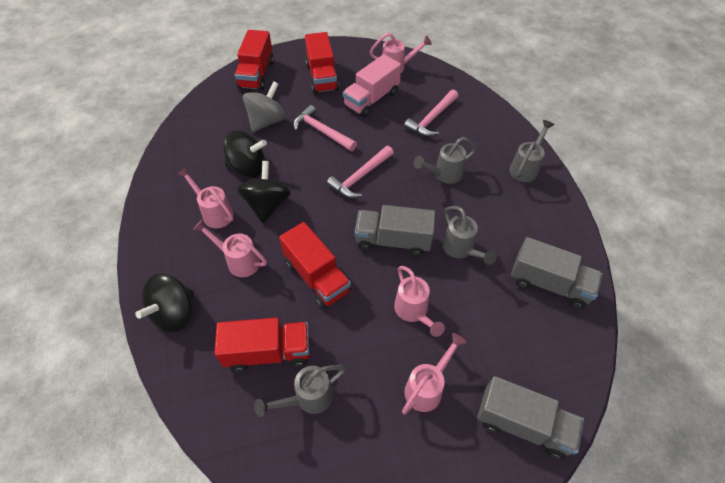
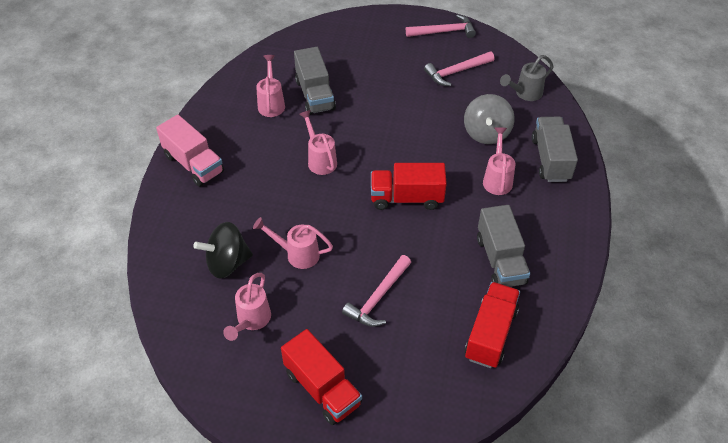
black spinning top: [135,274,194,332] [224,130,267,178] [237,161,291,223] = 3 -> [193,222,253,279] = 1
grey watering can: [254,365,346,417] [413,137,476,184] [442,206,497,265] [509,120,554,182] = 4 -> [500,55,554,101] = 1
red truck: [214,318,310,372] [235,30,274,91] [279,222,351,308] [305,32,339,94] = 4 -> [281,329,362,425] [371,163,447,210] [465,282,520,368] = 3

